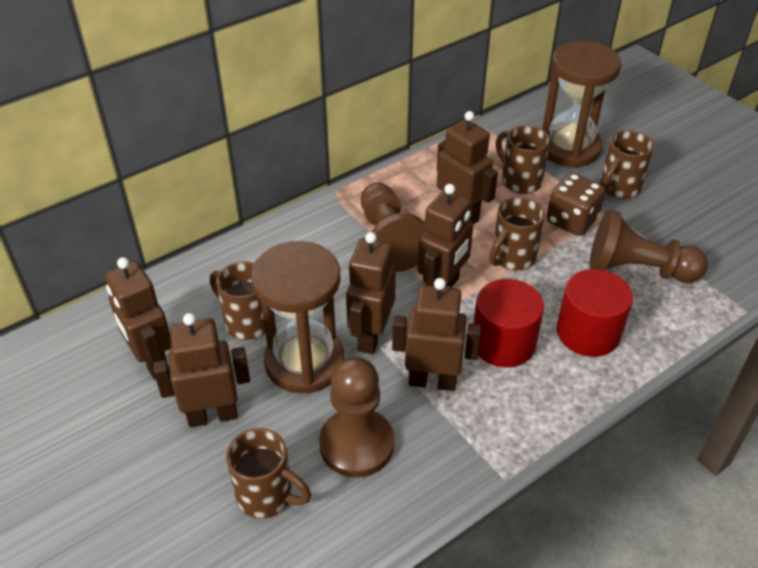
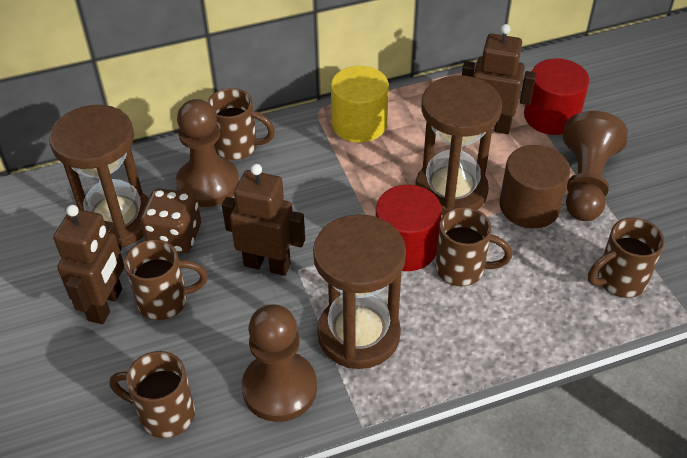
brown cylinder: none = 0 -> [500,145,570,228] = 1
brown hourglass: [251,241,344,394] [542,41,622,167] = 2 -> [49,105,149,247] [313,214,406,369] [415,75,502,215] = 3
brown robot: [105,257,171,380] [153,313,250,427] [346,232,396,354] [392,278,481,391] [418,184,473,287] [437,111,498,224] = 6 -> [53,205,124,324] [222,164,305,276] [462,24,536,134] = 3
yellow cylinder: none = 0 -> [331,66,389,143] = 1

